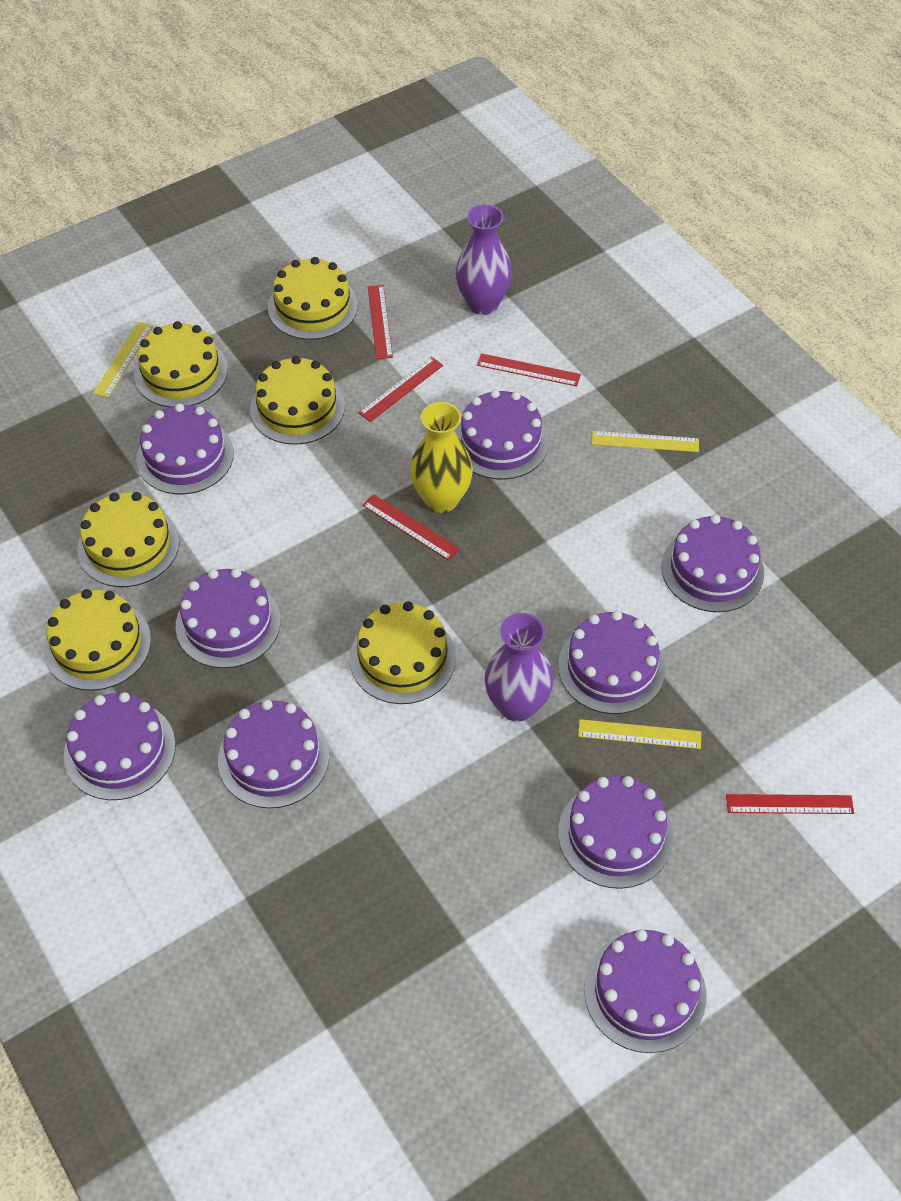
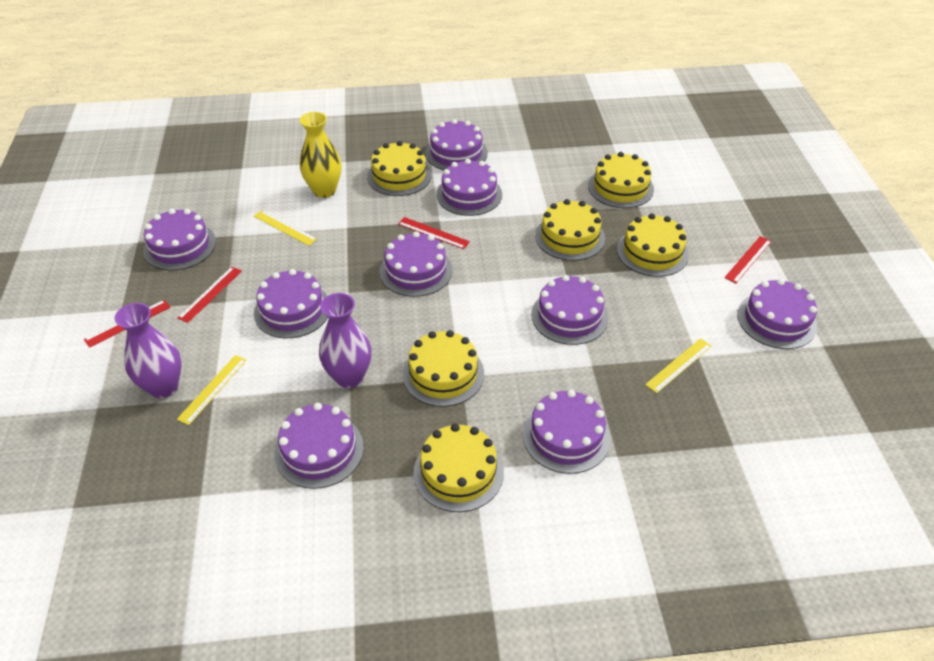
red ruler: [359,357,443,422] [362,494,460,560] [368,285,393,359] [477,353,581,387] [726,794,854,814] = 5 -> [84,300,171,348] [178,267,242,323] [398,217,470,249] [724,236,772,283] = 4

